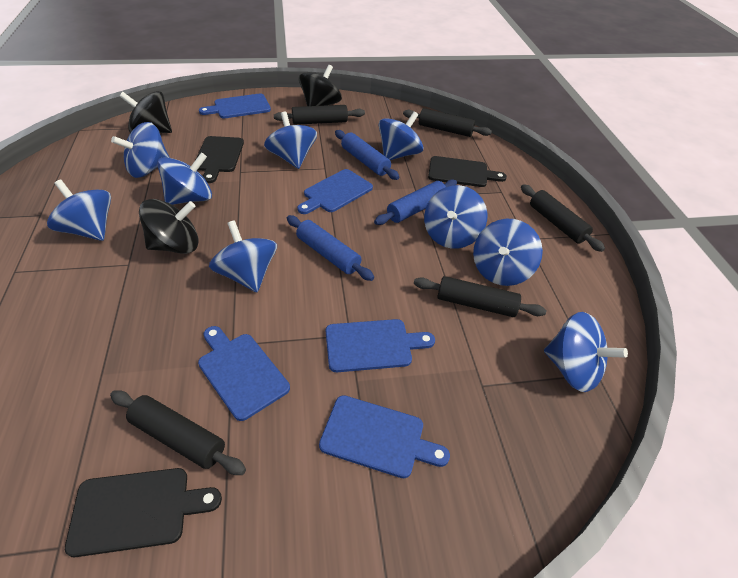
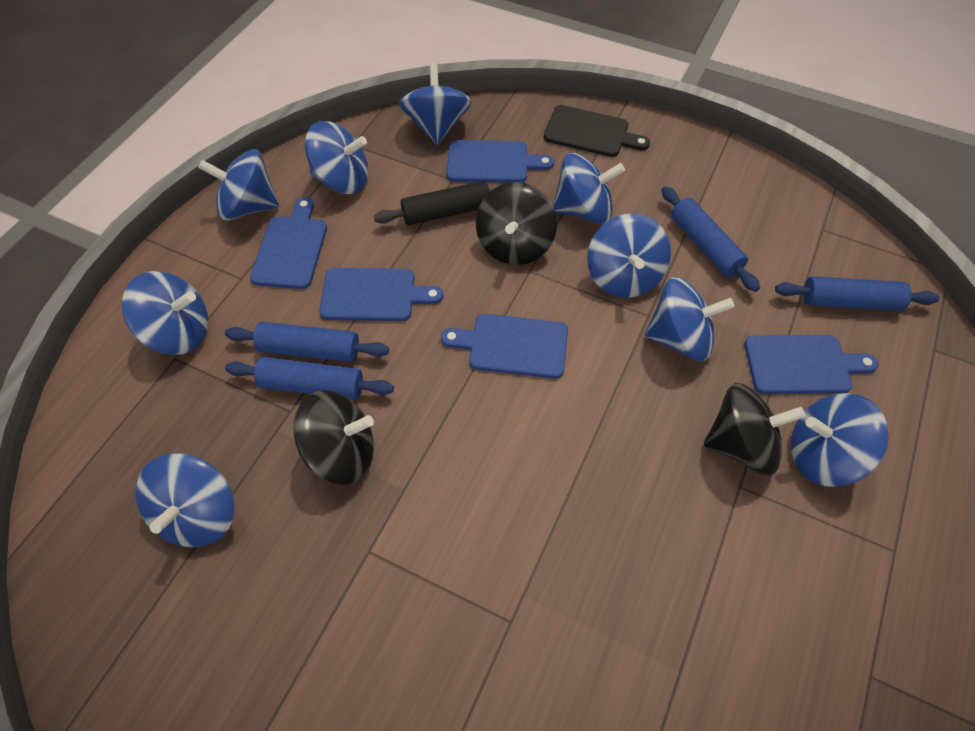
black cutting board: [65,468,222,557] [196,136,244,183] [428,156,507,187] = 3 -> [544,105,650,157] = 1
black rolling pin: [110,390,246,475] [274,105,365,125] [403,108,492,137] [414,276,546,317] [521,184,605,252] = 5 -> [374,181,506,225] = 1
blue rolling pin: [287,215,374,281] [335,130,400,180] [374,179,457,225] = 3 -> [225,322,389,362] [225,357,394,400] [662,186,760,292] [775,276,939,311] = 4

